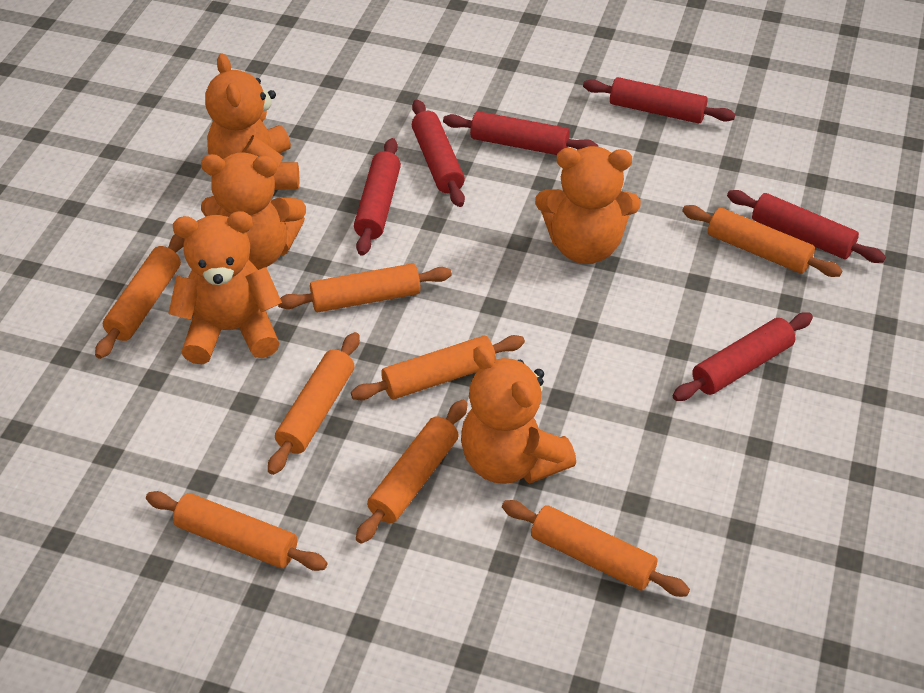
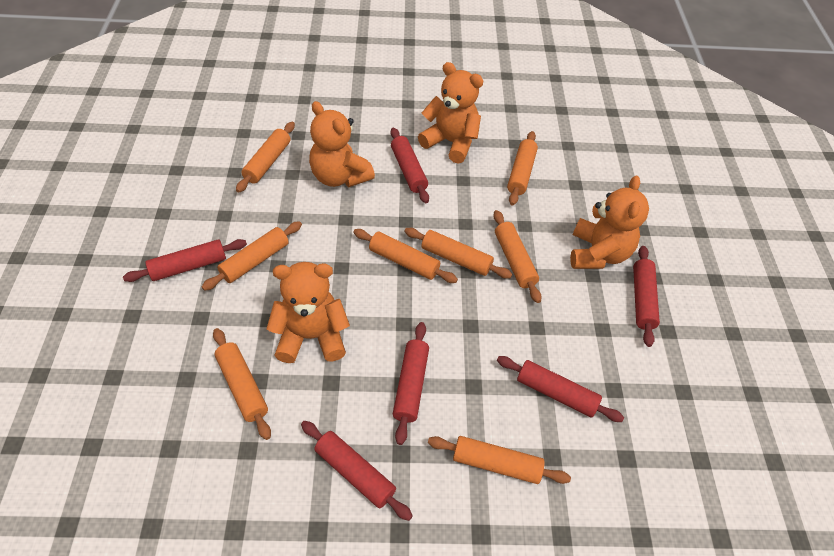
orange teddy bear: [168,211,282,364] [201,152,306,270] [205,53,299,190] [461,345,576,484] [535,146,641,264] = 5 -> [267,262,350,363] [309,101,375,187] [418,62,483,164] [570,176,649,269] = 4

